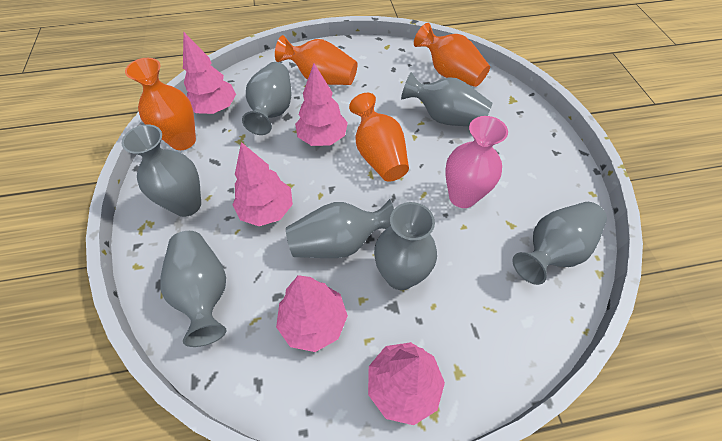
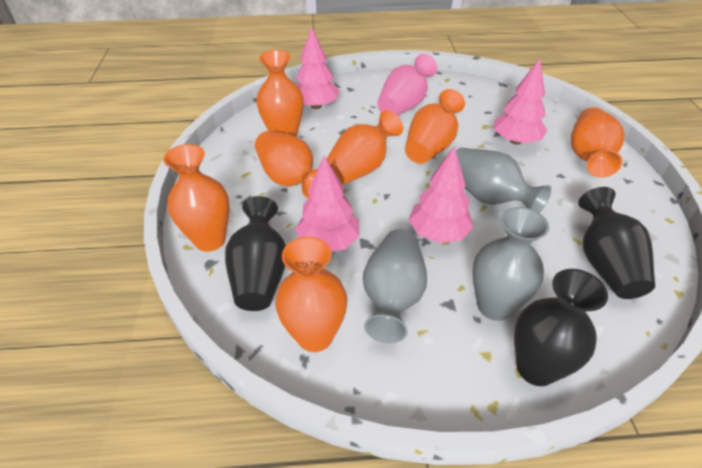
black vase: none = 0 -> [225,196,286,311] [514,269,608,386] [578,187,655,299] = 3
grey vase: [122,125,201,217] [160,231,227,347] [242,62,291,135] [286,199,394,258] [374,202,437,290] [401,72,492,126] [513,202,607,285] = 7 -> [363,229,427,343] [456,148,551,213] [473,207,549,321] = 3
orange vase: [125,58,196,150] [275,35,358,85] [349,93,409,182] [414,23,490,87] = 4 -> [163,144,230,252] [255,131,318,198] [256,50,304,137] [275,237,347,352] [327,110,403,185] [405,89,465,164] [571,107,625,178] = 7
pink tree: [183,32,236,114] [232,142,293,226] [276,275,348,352] [295,63,348,146] [368,342,445,425] = 5 -> [295,155,360,252] [296,26,339,109] [409,146,473,243] [494,58,547,145] = 4

